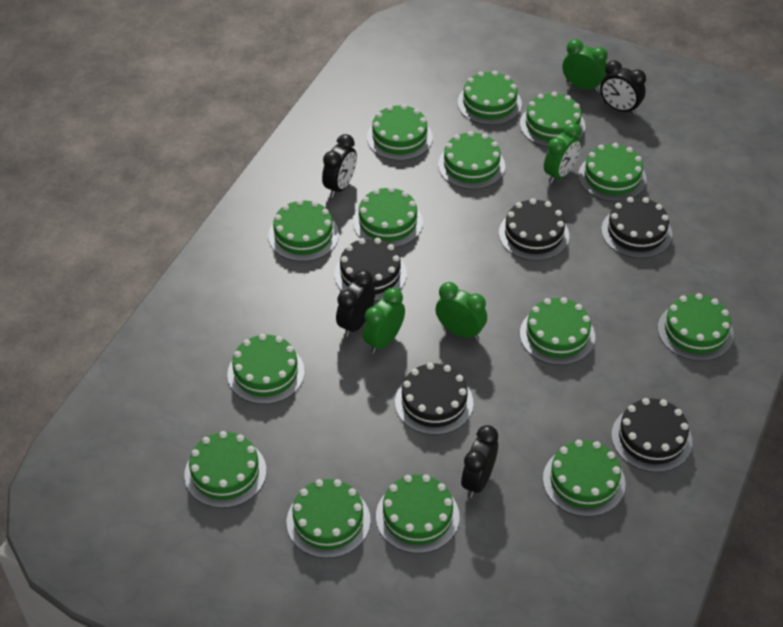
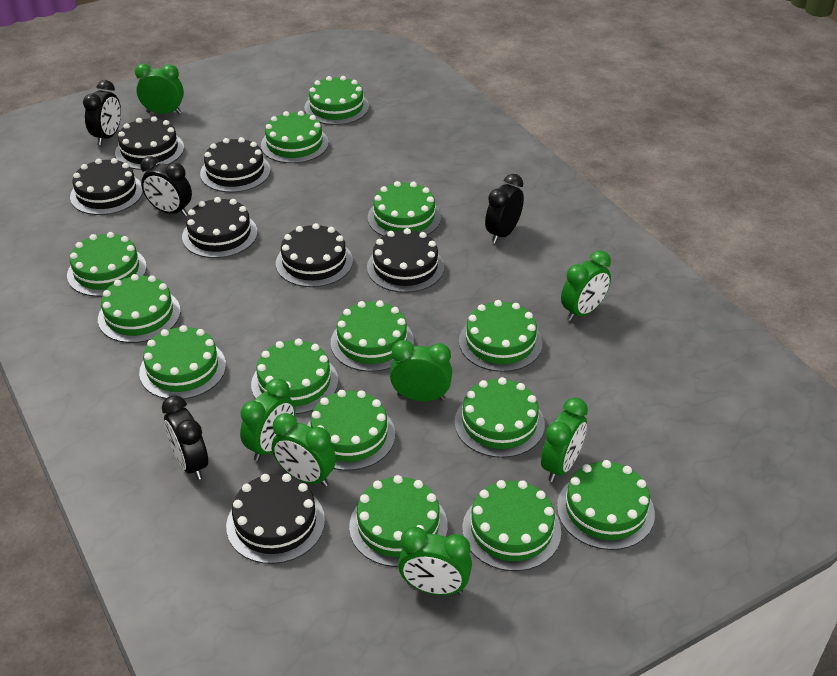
black cake: [334,238,407,301] [395,363,473,435] [499,198,569,261] [601,197,672,258] [612,398,692,472] = 5 -> [70,158,143,215] [115,116,184,170] [182,197,257,258] [200,137,271,192] [226,474,325,564] [276,223,353,287] [367,228,444,293] = 7
green clock: [363,288,405,354] [435,282,487,340] [544,123,581,184] [563,39,608,92] = 4 -> [135,63,184,114] [240,378,295,461] [272,413,336,487] [390,340,452,402] [398,527,472,595] [541,397,588,482] [561,251,611,321] = 7

